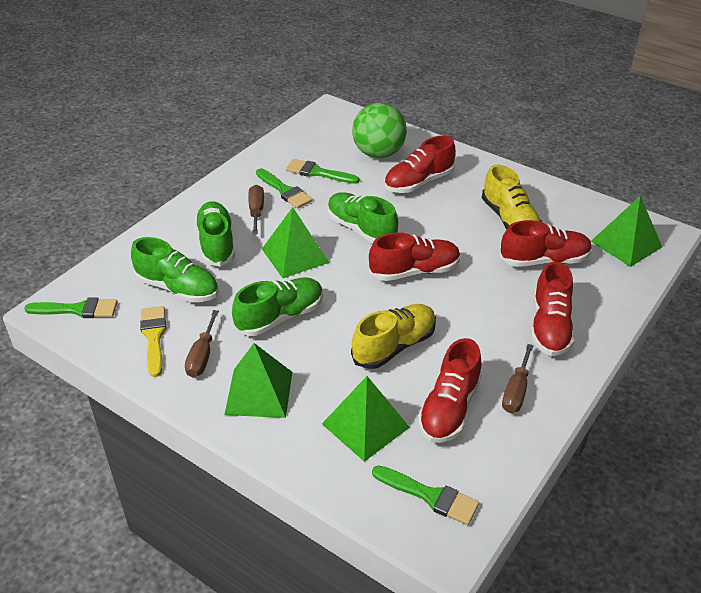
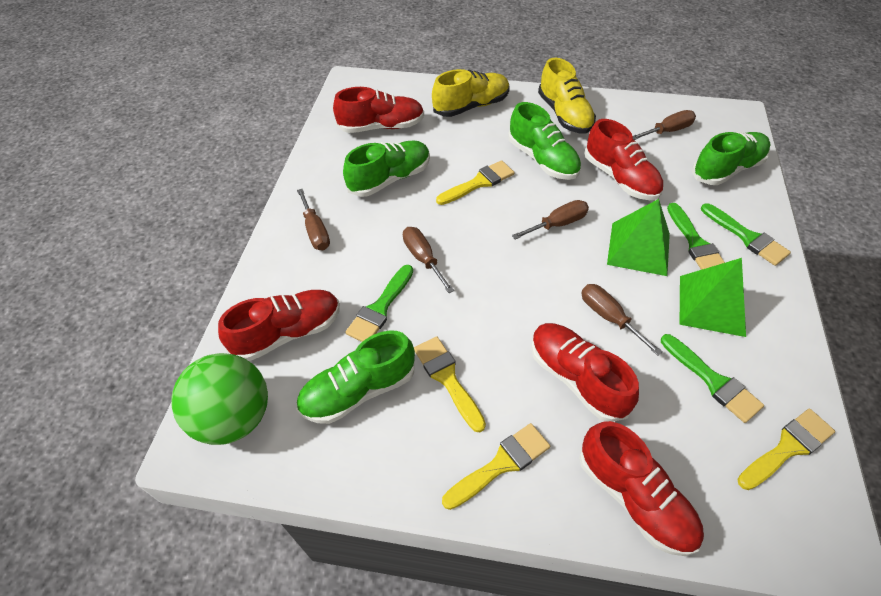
brown screwdriver: [185,310,219,378] [248,185,264,234] [502,344,534,413] = 3 -> [297,189,330,250] [403,227,454,293] [512,200,589,239] [581,284,662,356] [633,110,696,140] = 5
green pyramid: [224,343,292,418] [262,207,329,278] [322,376,410,462] [591,196,662,267] = 4 -> [607,199,670,276] [680,258,746,337] = 2
yellow brush: [140,306,166,377] = 1 -> [414,336,486,432] [436,160,514,205] [442,423,550,510] [737,409,835,490] = 4

